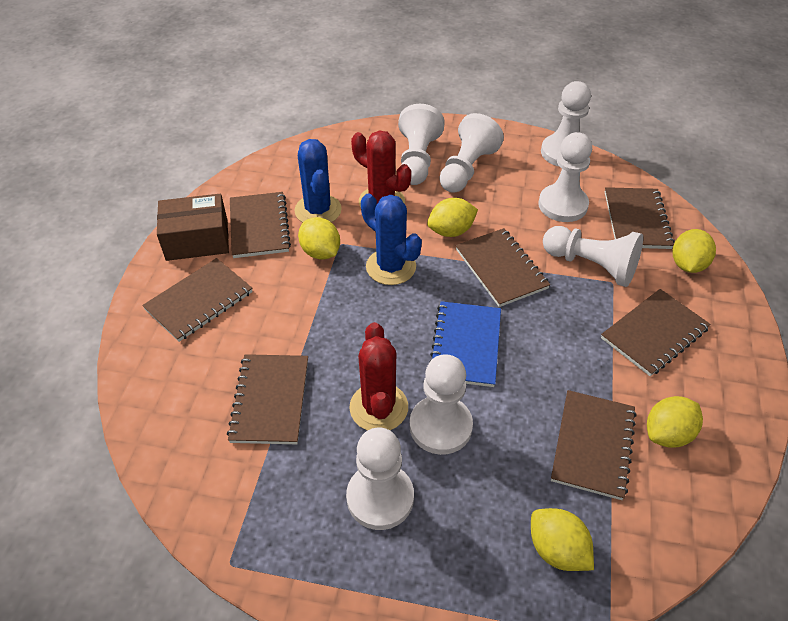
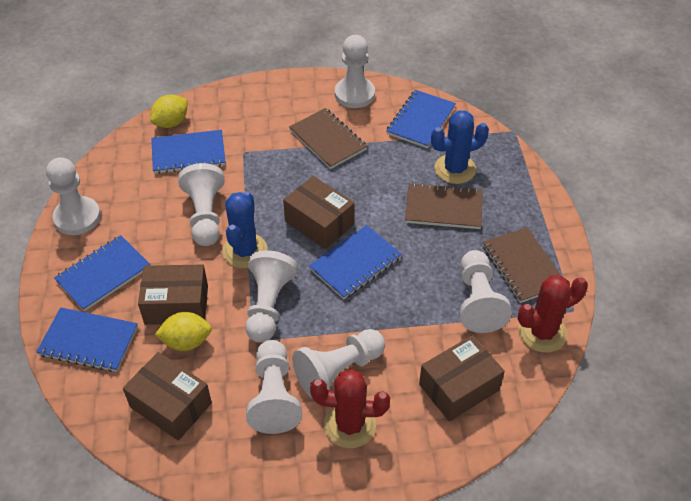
blue notebook: [430,301,501,387] = 1 -> [36,307,138,372] [54,235,151,311] [151,130,225,174] [309,225,402,299] [386,90,456,149] = 5
brown box: [157,194,229,261] = 1 -> [123,352,212,441] [138,264,208,325] [283,176,355,249] [419,335,505,421] = 4
brown notebook: [142,258,253,342] [227,354,308,444] [230,192,291,258] [456,228,550,307] [551,390,637,500] [601,289,711,376] [605,187,675,249] = 7 -> [289,108,368,169] [405,182,482,229] [483,227,561,303] = 3
yellow lemon: [298,217,340,260] [427,198,478,237] [531,508,594,571] [647,396,703,448] [673,229,716,273] = 5 -> [150,95,188,128] [155,312,212,351] = 2

